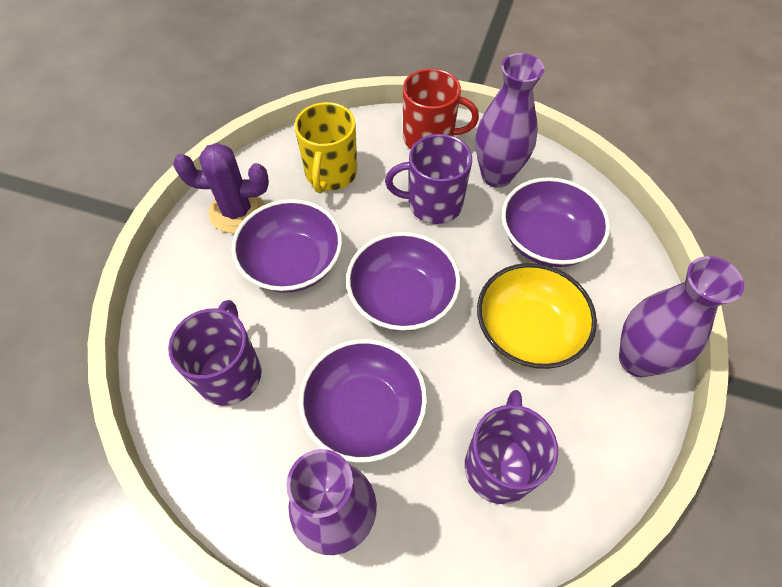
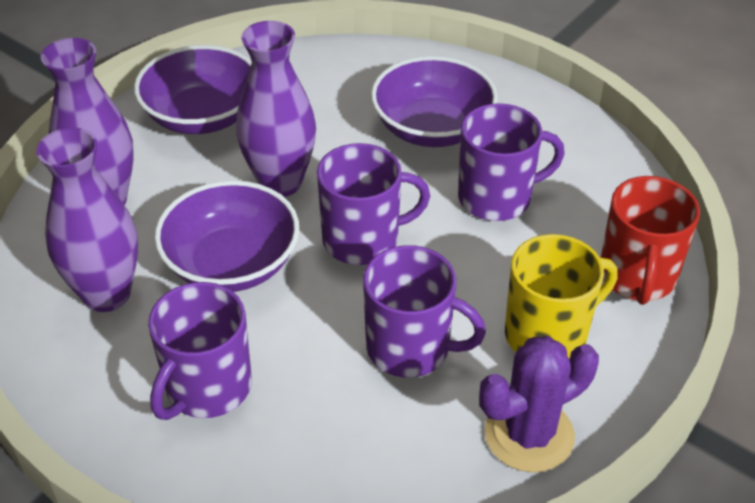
purple bowl: [231,199,342,293] [299,339,427,463] [346,232,461,331] [502,177,610,267] = 4 -> [134,45,252,134] [155,180,299,292] [371,56,498,147] = 3
purple mug: [168,300,262,406] [385,134,472,224] [465,390,558,504] = 3 -> [148,282,252,420] [317,143,430,265] [363,245,486,378] [458,103,565,221] = 4
yellow bowl: [477,263,597,369] = 1 -> none = 0

